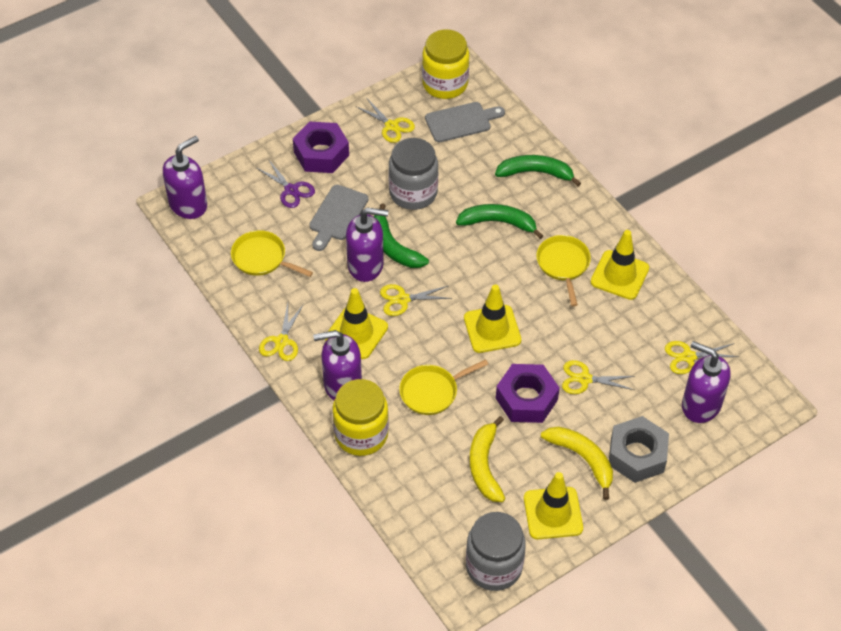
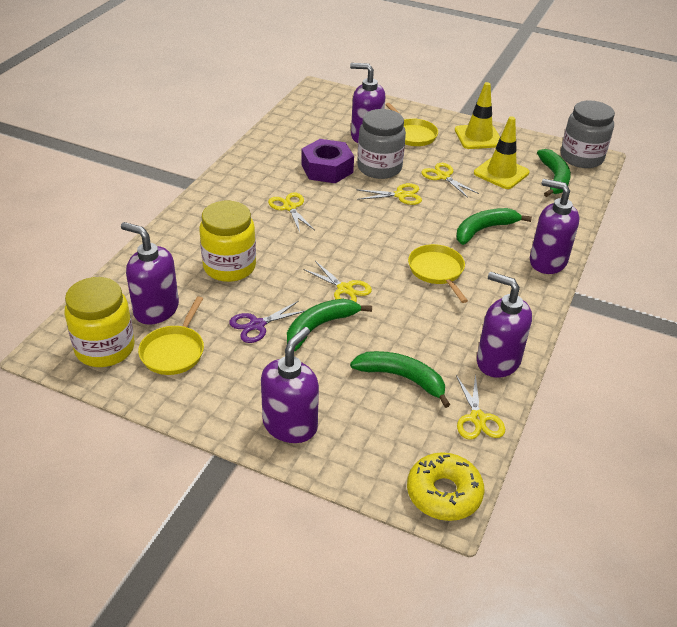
green banana: [374,203,429,268] [456,204,543,239] [495,155,581,186] = 3 -> [287,299,372,351] [350,351,450,408] [456,208,532,245] [537,149,571,197] = 4
grey cutting board: [309,185,368,251] [425,102,505,142] = 2 -> none = 0
grey nut: [609,416,669,483] = 1 -> none = 0
purple nut: [293,121,349,173] [496,364,560,423] = 2 -> [302,139,354,183] = 1
purple soap dispenser: [163,136,207,219] [313,330,362,400] [346,207,388,282] [682,341,730,423] = 4 -> [121,222,179,325] [261,327,319,443] [350,63,385,143] [477,272,532,378] [530,179,579,274] = 5
yellow banana: [470,416,506,502] [541,426,613,500] = 2 -> none = 0
yellow donut: none = 0 -> [407,452,484,521] = 1
yellow traffic cone: [325,288,388,359] [464,285,521,353] [524,472,583,539] [591,230,649,300] = 4 -> [455,82,500,149] [474,116,530,189] = 2

